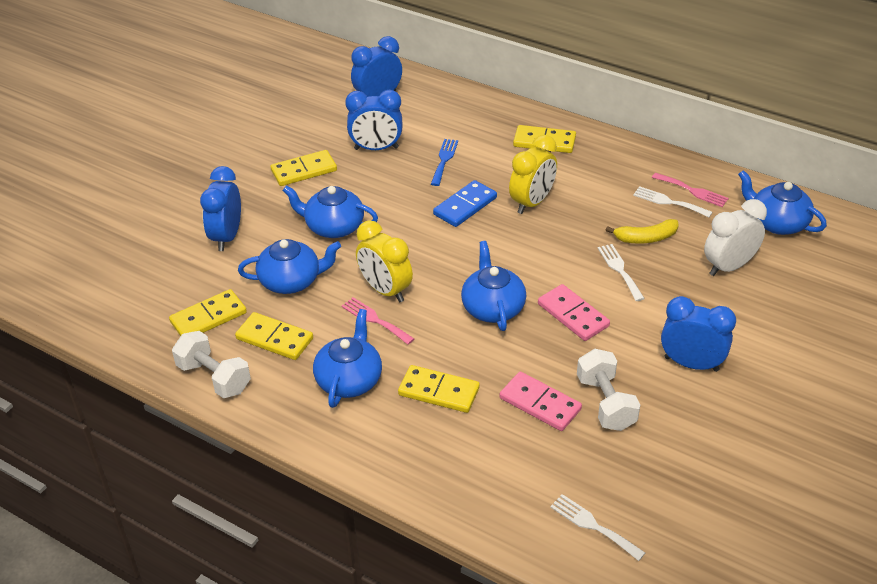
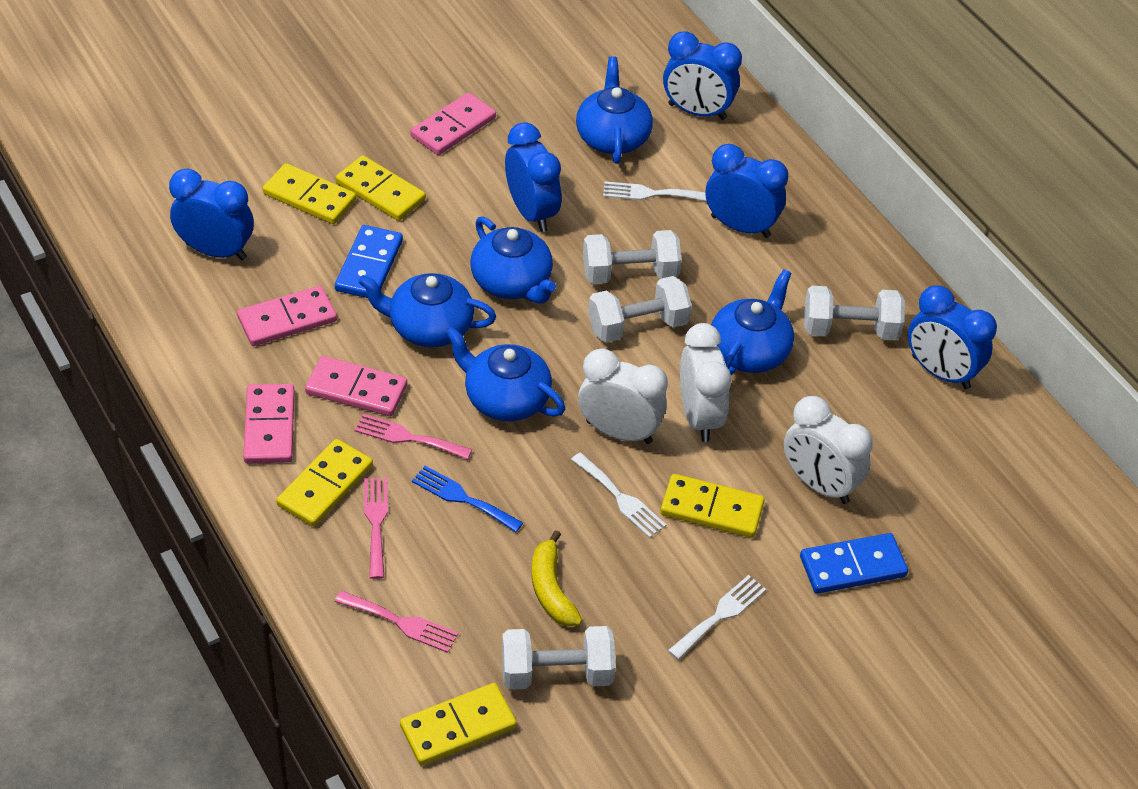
blue clock: [200,166,241,251] [345,90,402,150] [351,36,402,97] [661,296,736,372] = 4 -> [169,169,254,260] [505,122,561,232] [663,31,742,120] [706,144,788,238] [908,285,997,389] = 5
blue domino: [433,180,497,227] = 1 -> [335,225,403,298] [800,533,908,594] = 2
pink domino: [500,372,582,431] [538,284,610,341] = 2 -> [237,286,337,346] [243,384,294,463] [305,356,407,416] [410,92,496,155] = 4
pink fork: [341,297,414,345] [652,173,729,207] = 2 -> [335,591,458,653] [355,414,472,460] [364,477,388,579] = 3
white clock: [704,199,767,276] = 1 -> [578,348,668,444] [680,323,732,442] [784,396,873,504] = 3
white dumbbell: [172,331,251,398] [577,349,640,431] = 2 -> [502,626,616,690] [583,230,681,284] [588,276,692,343] [804,286,905,340] = 4
yellow clock: [356,220,413,302] [509,135,557,214] = 2 -> none = 0

